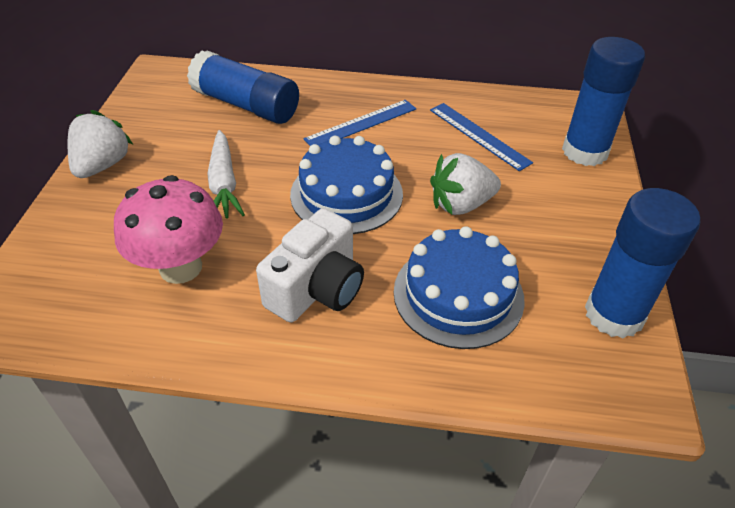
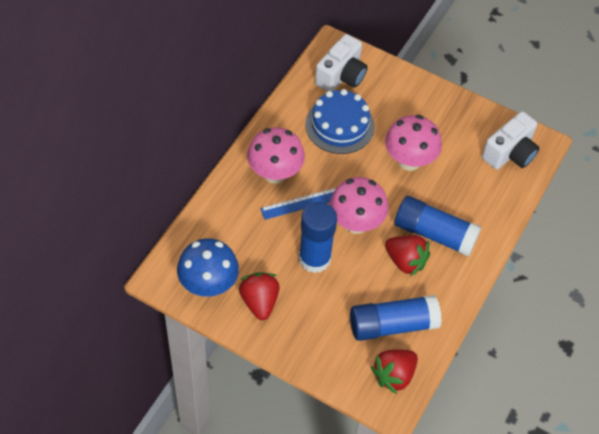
blue cake: [290,136,403,234] [394,226,525,349] = 2 -> [305,89,375,154] = 1
blue mushroom: none = 0 -> [177,238,239,297] = 1
blue ruler: [303,100,416,146] [430,103,533,171] = 2 -> [260,188,336,220] = 1
pink mushroom: [114,175,223,284] = 1 -> [247,127,305,184] [329,177,389,234] [385,115,442,171] = 3
red strawberry: none = 0 -> [239,272,280,320] [371,349,418,394] [385,236,430,276] = 3
white camera: [256,208,364,322] = 1 -> [315,34,368,91] [482,111,539,170] = 2
white carrot: [207,130,245,219] = 1 -> none = 0
white strawberry: [68,110,133,178] [430,153,501,215] = 2 -> none = 0

